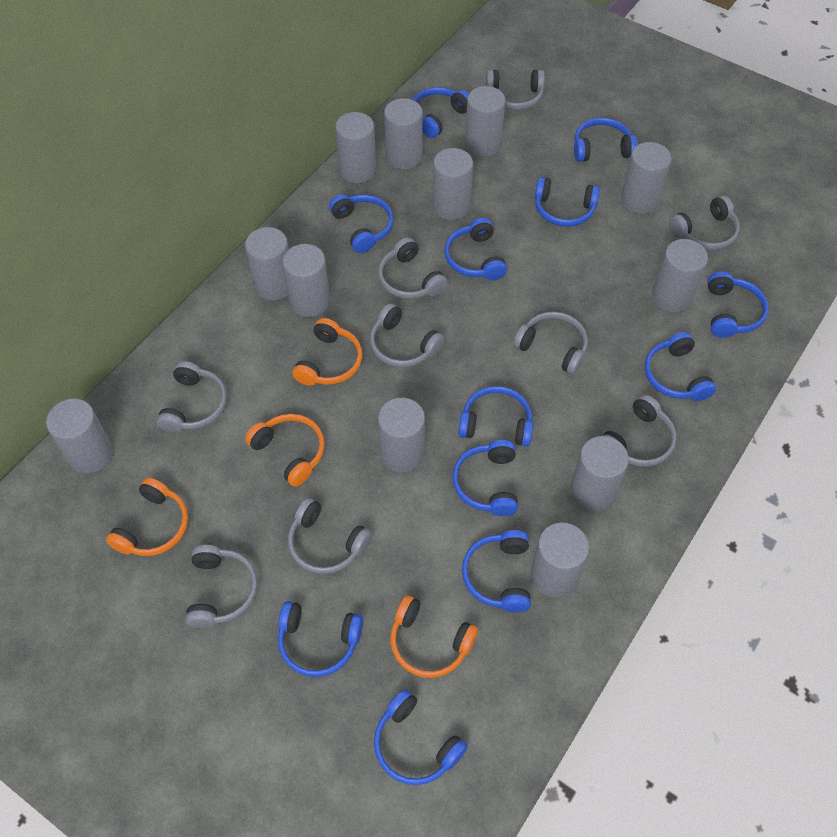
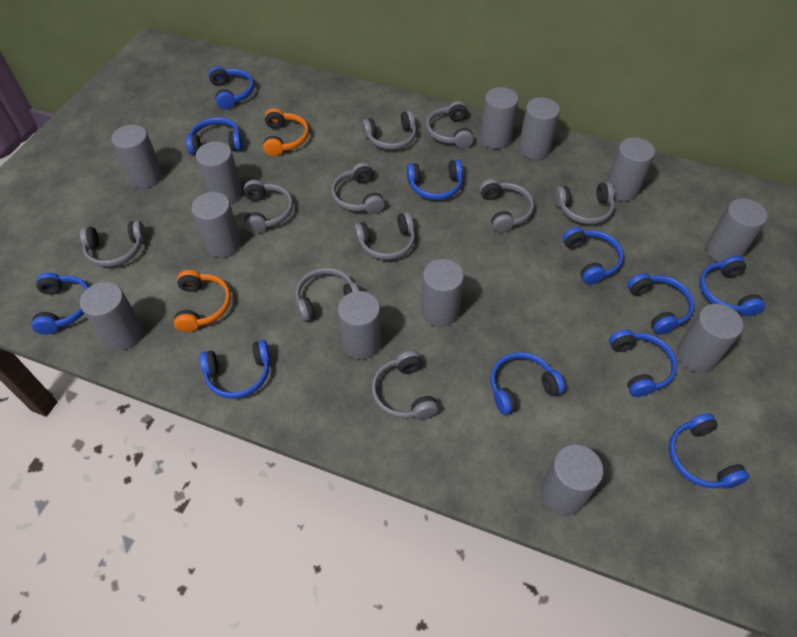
blue headphones: [278,601,363,677] [329,194,393,253] [374,689,468,785] [412,87,469,138] [444,218,507,281] [452,440,518,516] [458,386,533,447] [462,530,531,612] [535,177,600,227] [574,117,638,162] [645,332,716,401] [707,271,769,338] = 12 -> [32,272,89,334] [186,117,242,155] [200,340,270,399] [208,66,254,109] [407,159,463,200] [490,352,565,415] [563,227,624,285] [609,329,677,397] [628,273,695,335] [669,413,749,489] [699,256,765,316] = 11
grey headphones: [156,361,227,433] [185,545,258,628] [288,498,372,574] [370,303,445,367] [378,237,448,299] [486,70,545,110] [513,312,588,374] [603,395,677,467] [669,195,740,250] = 9 -> [80,220,146,267] [244,180,293,234] [295,268,360,322] [331,162,385,214] [354,212,415,260] [362,110,416,150] [371,351,439,420] [426,101,474,148] [480,179,534,233] [554,182,615,224] = 10
orange headphones: [106,478,188,556] [245,414,325,487] [292,318,362,386] [390,595,478,678] = 4 -> [174,270,231,332] [263,108,309,156] = 2

